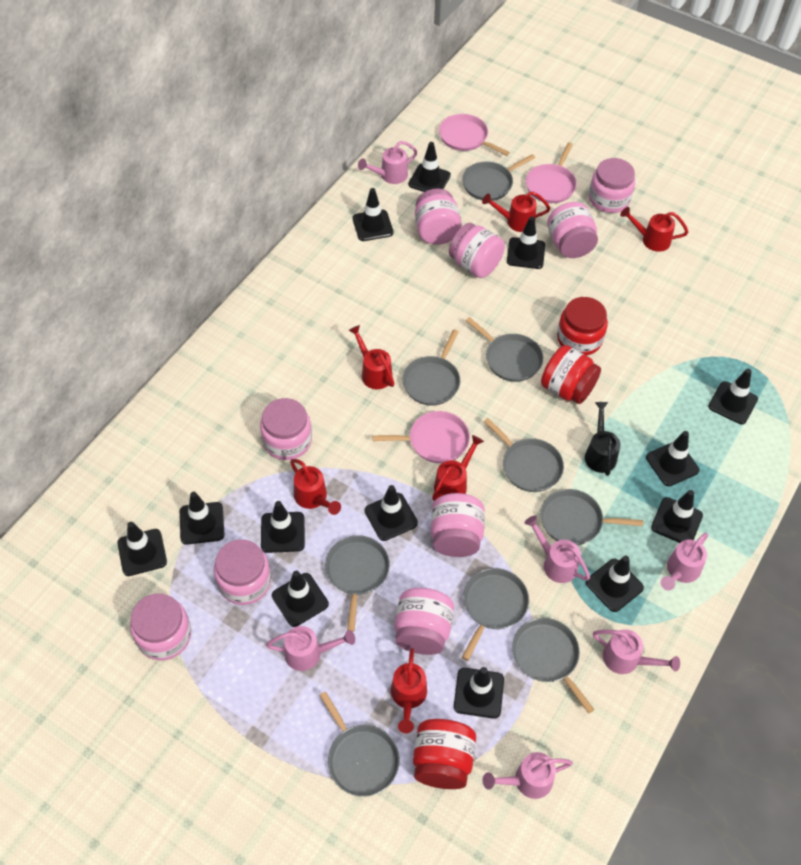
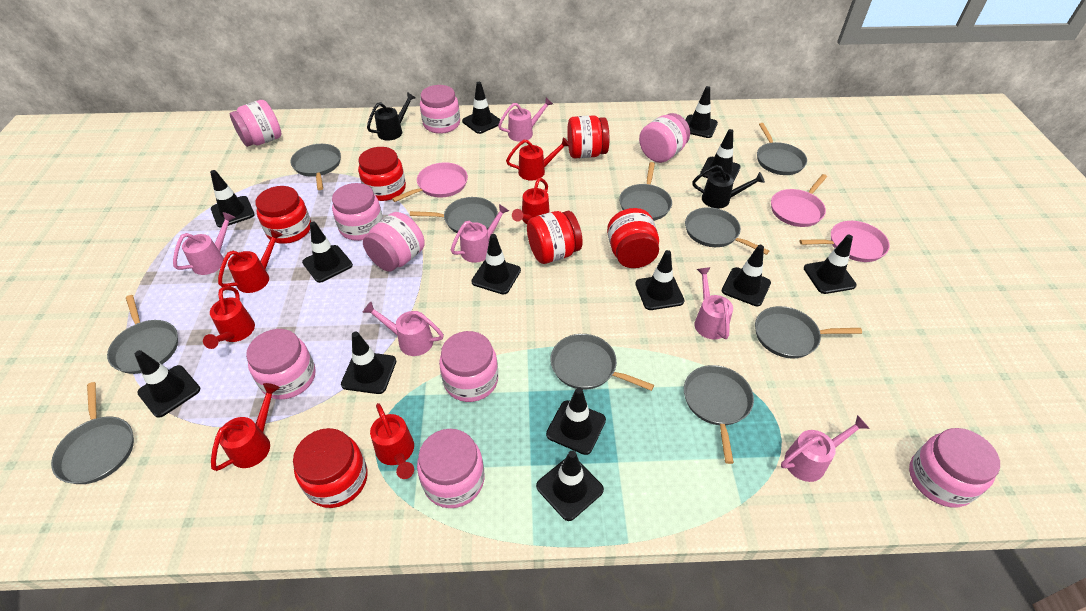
black watering can: [585,402,620,476] = 1 -> [367,92,416,141] [692,165,765,208] = 2
grey pan: [319,691,400,797] [325,535,390,632] [402,329,461,406] [462,154,535,201] [462,568,529,661] [466,317,543,382] [484,418,564,492] [512,618,595,714] [540,489,643,545] = 9 -> [51,382,134,484] [107,295,178,374] [291,144,341,190] [410,197,498,233] [550,334,654,391] [619,162,672,221] [684,365,754,464] [685,207,769,255] [755,306,862,358] [757,123,807,175] = 10
red jar: [413,719,476,789] [541,345,601,404] [557,297,608,355] = 3 -> [256,186,311,244] [293,428,367,508] [358,147,406,201] [527,211,583,264] [567,115,609,158] [607,208,659,268] = 6

